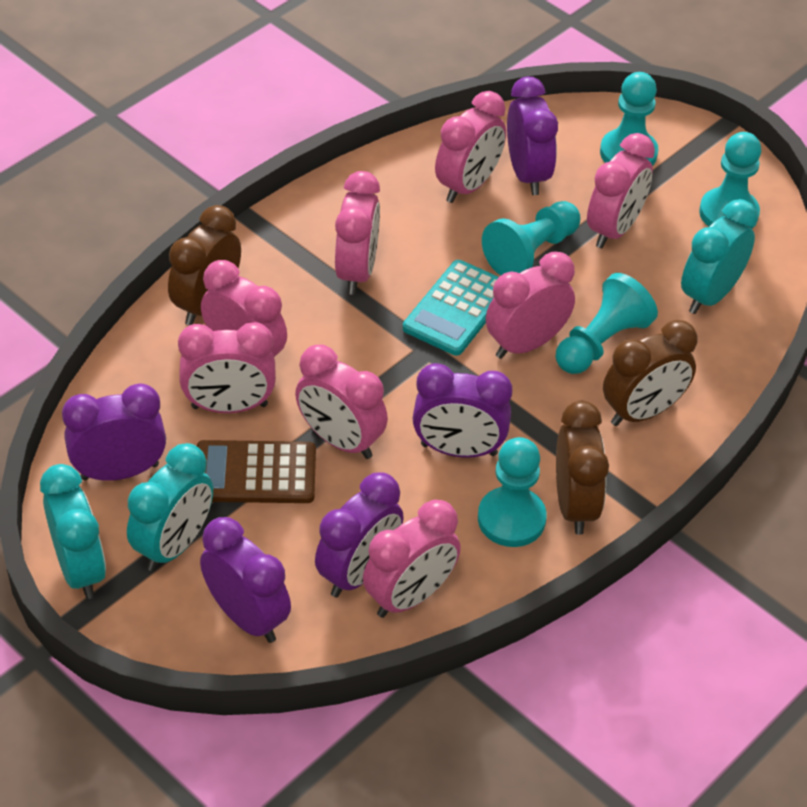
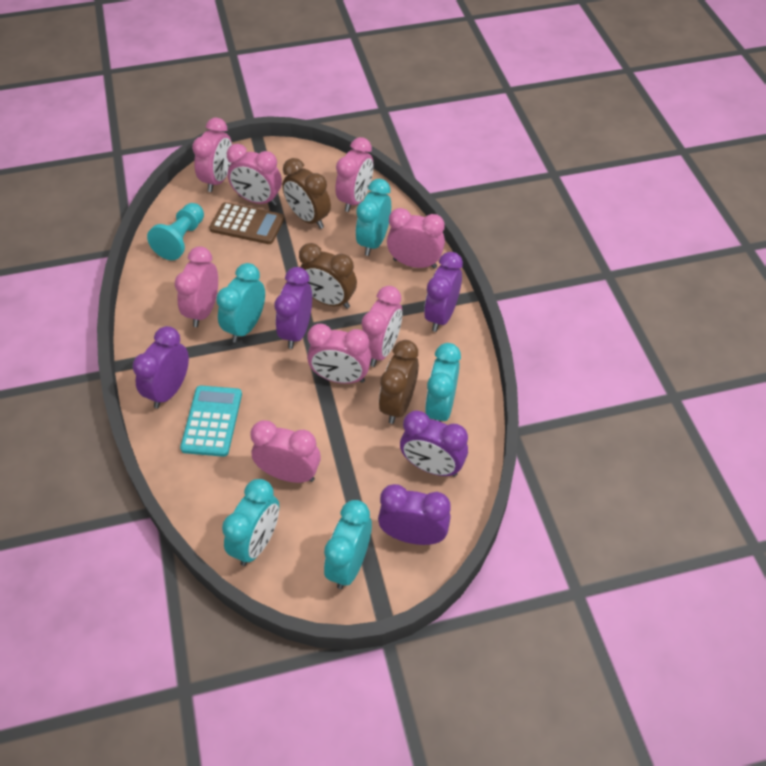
turquoise clock: [40,464,106,599] [127,443,213,571] [681,199,758,314] = 3 -> [216,263,265,343] [222,479,279,566] [324,500,372,589] [356,179,391,256] [425,343,461,422] = 5
turquoise pawn: [478,437,547,547] [482,201,580,275] [556,273,658,374] [600,72,659,166] [699,132,761,229] = 5 -> [147,203,204,260] = 1

